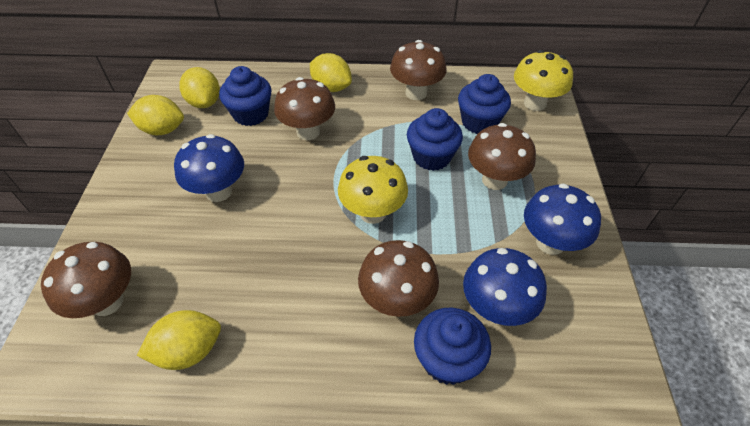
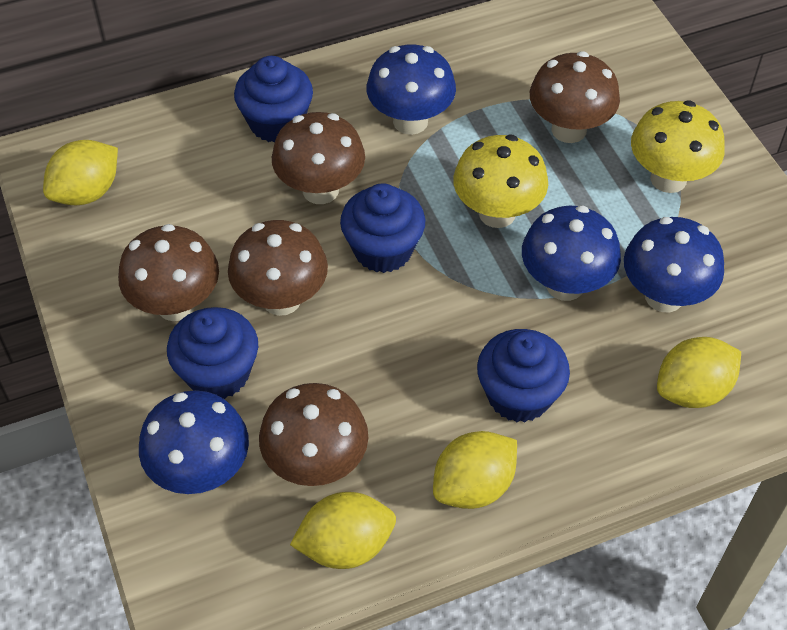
blue mushroom: [174,134,244,202] [463,248,547,326] [524,183,601,255] = 3 -> [139,390,249,494] [366,45,456,135] [522,206,621,301] [624,217,724,312] = 4

